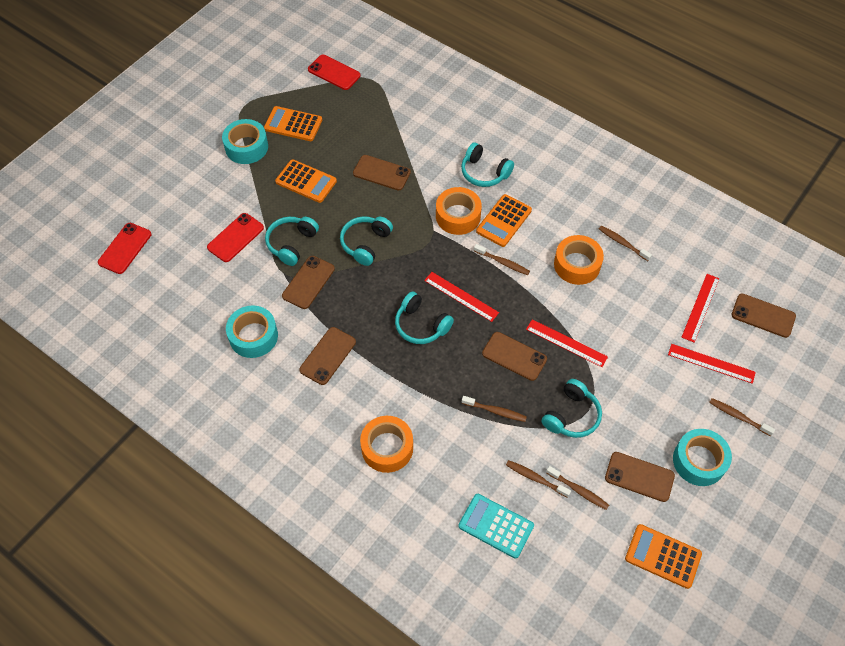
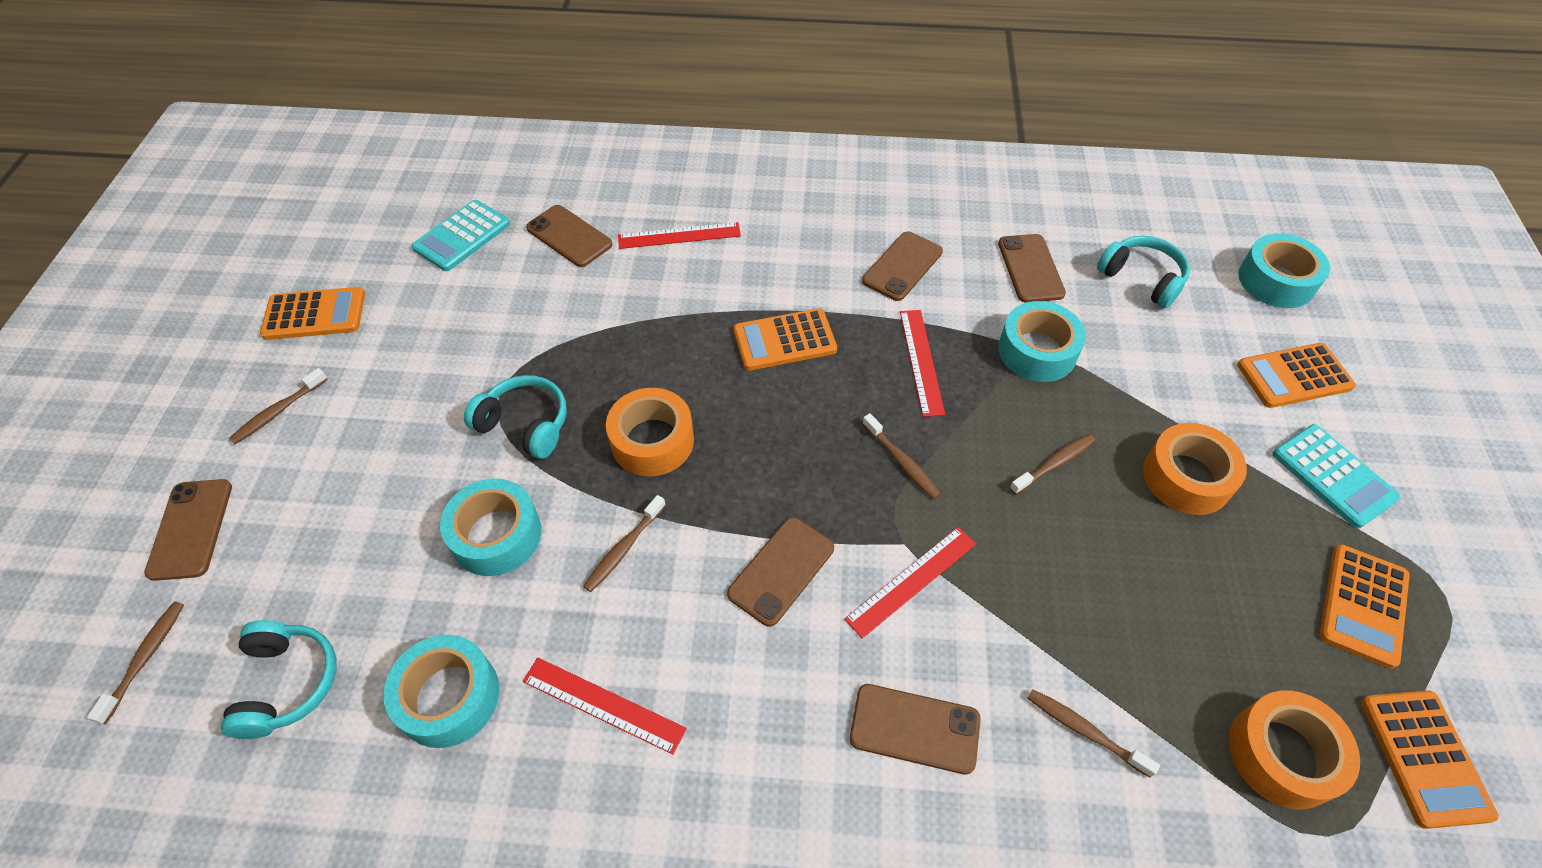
orange calculator: [264,106,322,141] [275,159,337,203] [476,194,532,247] [625,524,702,589] = 4 -> [260,287,365,340] [734,308,837,370] [1237,343,1356,408] [1320,544,1410,669] [1361,691,1499,829] = 5
red phone: [98,223,151,274] [207,213,264,262] [308,55,361,90] = 3 -> none = 0
turquoise calculator: [459,494,534,559] = 1 -> [411,200,510,271] [1272,424,1401,528] = 2
turquoise headphones: [265,217,319,266] [340,216,393,266] [395,291,454,344] [461,142,514,187] [542,379,602,438] = 5 -> [221,620,336,739] [464,375,567,459] [1097,236,1190,308] = 3
turquoise tape: [222,119,268,164] [226,305,278,358] [673,429,732,486] = 3 -> [383,635,499,748] [440,479,541,576] [998,301,1086,382] [1238,233,1330,308] = 4

